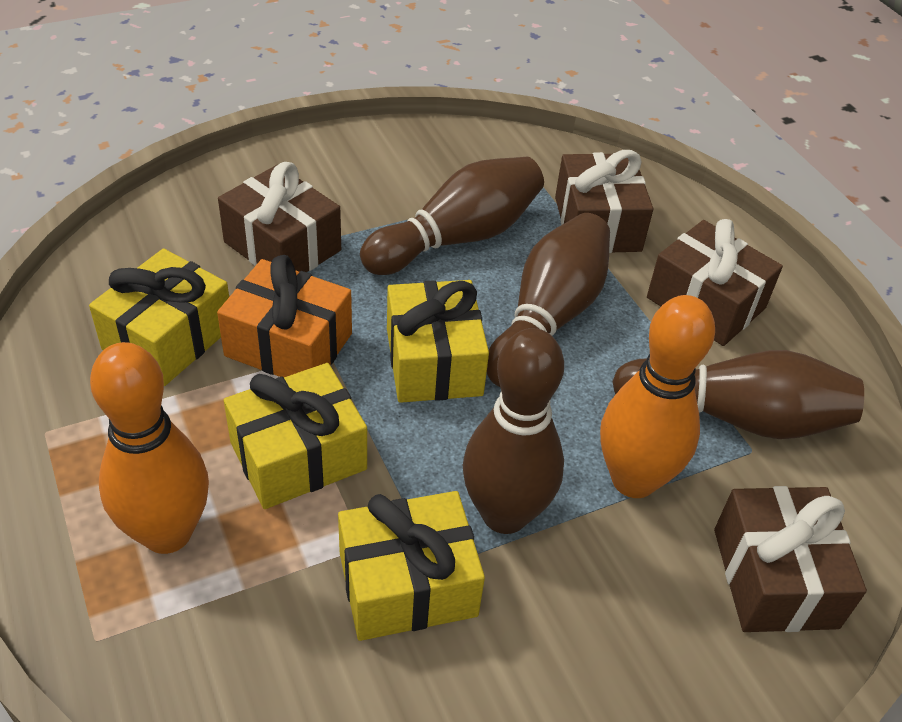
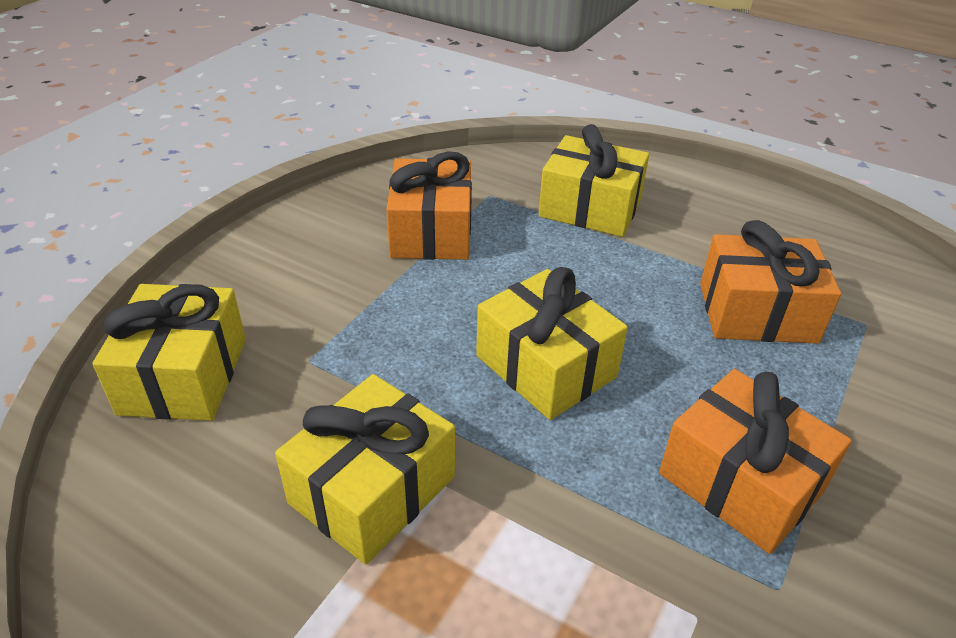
brown bowling pin: [360,157,544,275] [463,328,564,534] [487,213,610,387] [612,350,864,439] = 4 -> none = 0
brown gift: [218,162,341,272] [555,150,653,253] [647,219,783,346] [714,486,867,632] = 4 -> none = 0
orange bowling pin: [90,342,209,554] [600,295,715,498] = 2 -> none = 0
orange gift: [217,255,352,377] = 1 -> [386,151,472,260] [659,369,852,554] [700,220,841,344] = 3

